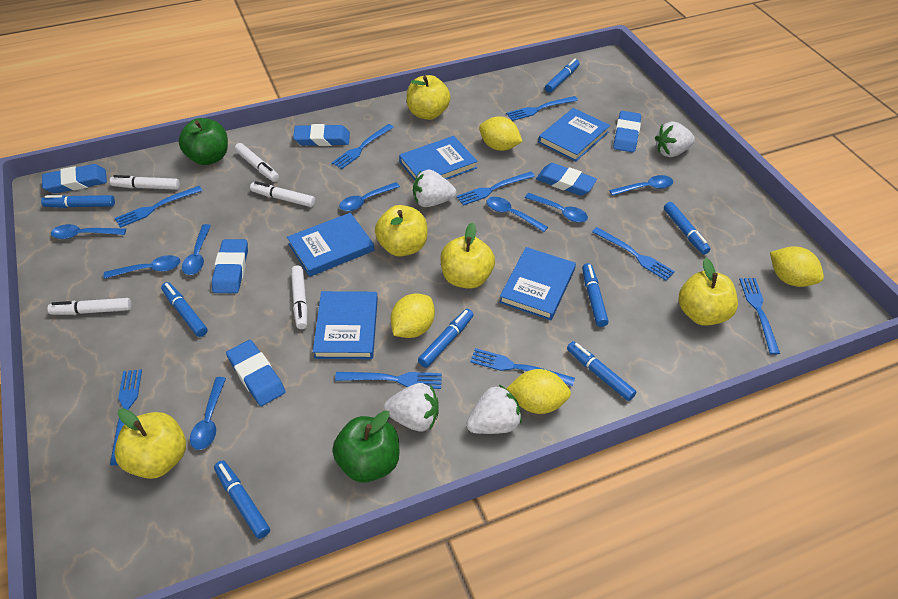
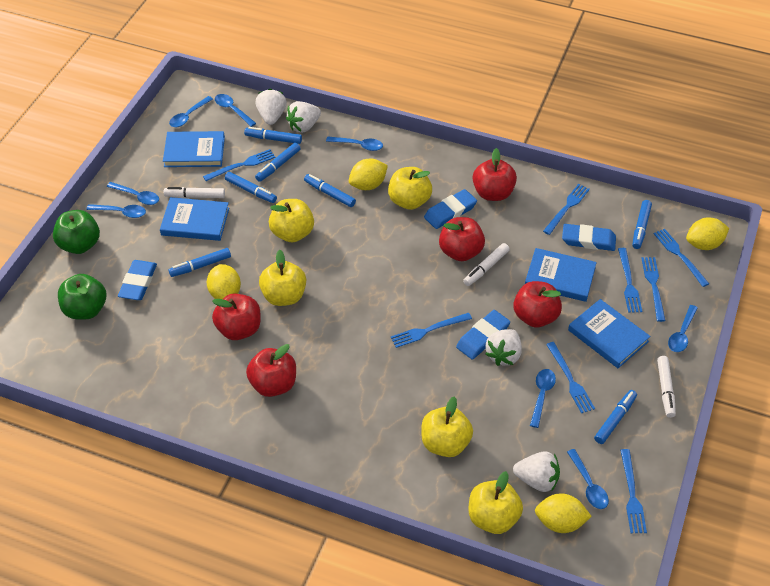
blue book: [287,213,374,277] [313,291,378,359] [399,136,478,180] [499,247,576,320] [538,108,610,162] = 5 -> [160,197,229,241] [163,131,225,167] [525,248,597,302] [568,299,651,368] = 4
blue eraser: [42,164,107,193] [212,239,248,293] [226,340,286,406] [293,124,350,146] [536,163,597,196] [613,111,641,152] = 6 -> [118,260,157,300] [424,189,477,229] [456,310,510,360] [562,224,616,251] = 4
blue fork: [110,369,142,465] [114,186,203,228] [332,124,394,169] [335,372,442,389] [456,172,535,206] [470,348,575,386] [506,96,578,121] [592,227,675,281] [739,278,780,355] = 9 -> [203,149,276,181] [391,313,472,348] [543,184,590,235] [546,342,595,413] [618,248,642,313] [620,449,647,533] [641,257,665,322] [654,229,709,287] = 8
blue marker: [41,195,115,208] [161,282,208,337] [214,460,270,539] [418,309,474,368] [545,59,580,93] [567,341,637,401] [582,263,609,327] [664,202,711,254] = 8 -> [168,248,231,277] [225,172,277,203] [244,127,302,144] [255,143,301,182] [304,174,356,207] [594,390,637,444] [632,200,652,249] = 7
red apple: none = 0 -> [212,294,261,340] [246,344,296,397] [439,217,485,261] [473,148,517,201] [513,281,562,328] = 5
white marker: [47,298,132,315] [110,175,180,190] [235,143,279,182] [250,181,315,207] [291,265,307,329] = 5 -> [164,187,225,198] [463,243,510,286] [657,356,676,418] = 3

